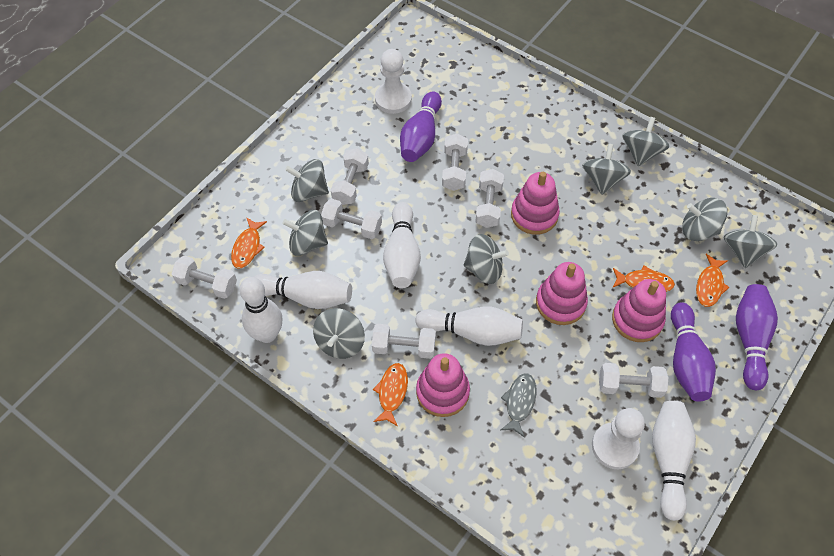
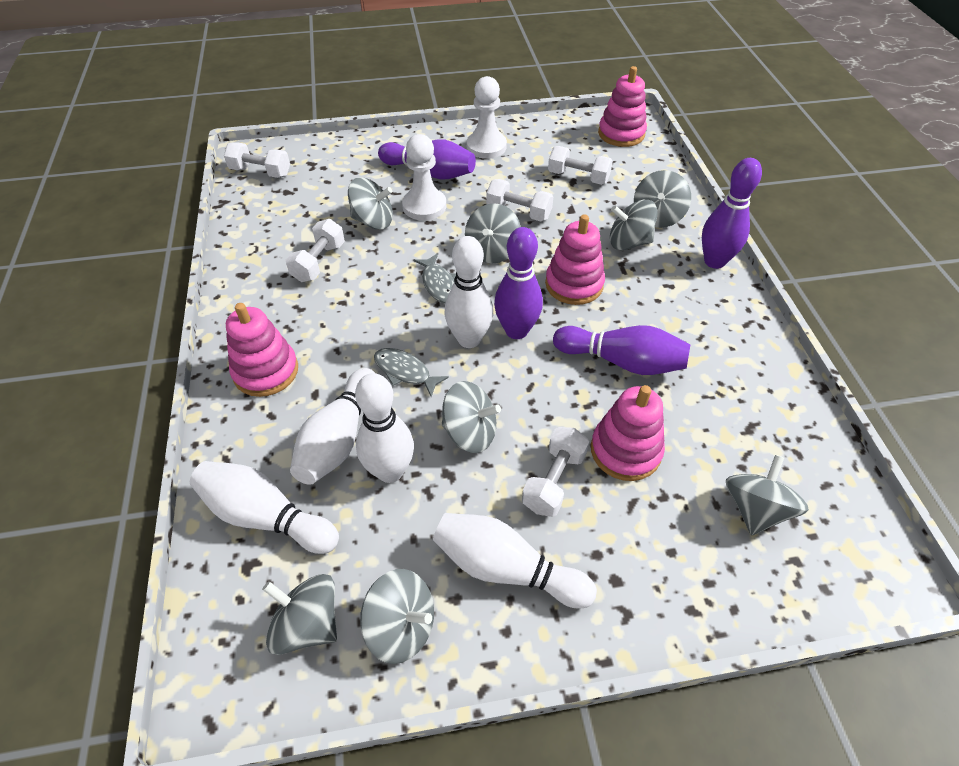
grey fish: [501,374,537,437] = 1 -> [374,348,449,397] [414,253,456,303] = 2
orange fish: [231,217,267,269] [373,363,408,426] [613,266,675,292] [696,254,730,307] = 4 -> none = 0
purple bowling pin: [400,91,442,162] [671,302,716,401] [736,284,778,390] = 3 -> [378,139,476,180] [494,227,543,339] [553,325,691,375] [702,158,762,269] = 4
white dumbbell: [172,256,237,299] [321,199,382,239] [331,148,369,205] [372,324,436,359] [442,134,468,191] [475,169,504,228] [599,363,668,398] = 7 -> [224,142,290,178] [286,219,345,282] [486,179,554,222] [522,427,589,517] [548,146,613,185] = 5

